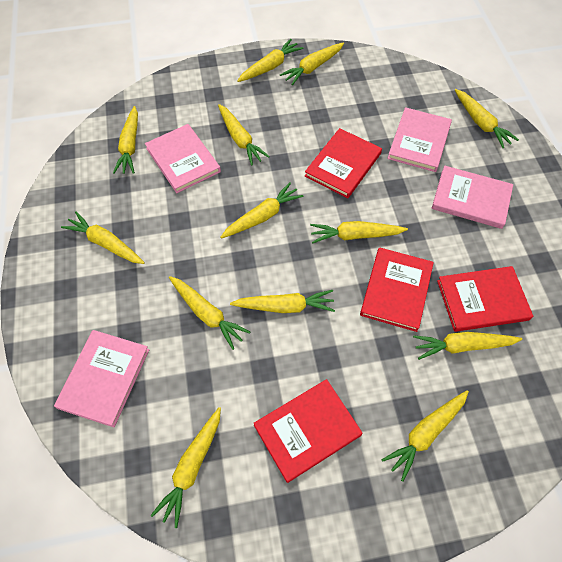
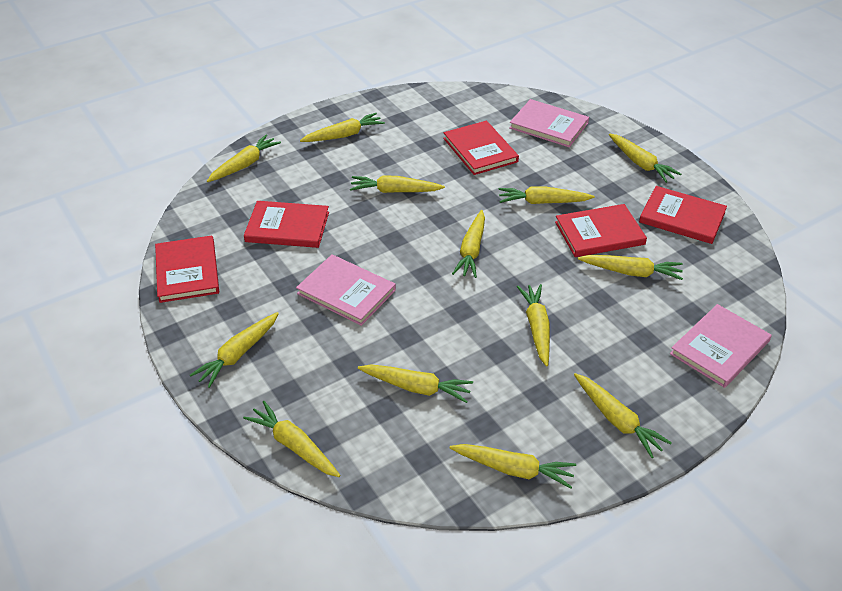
pink book: [54,330,149,427] [145,124,221,193] [387,107,452,172] [432,166,513,229] = 4 -> [296,254,396,326] [509,99,589,147] [670,304,772,388] = 3
red book: [254,379,362,483] [305,128,382,198] [360,247,434,332] [437,266,533,332] = 4 -> [155,235,219,303] [244,201,329,248] [443,121,519,175] [555,204,647,257] [639,186,727,244] = 5

